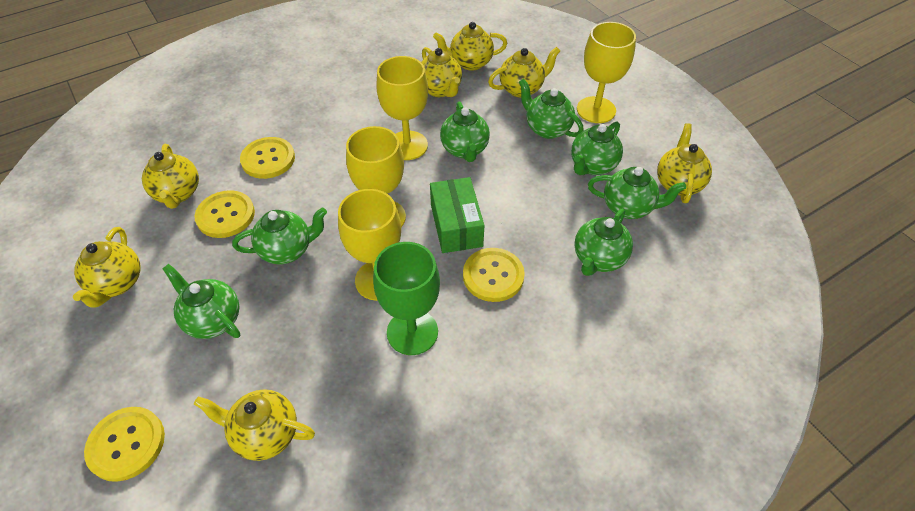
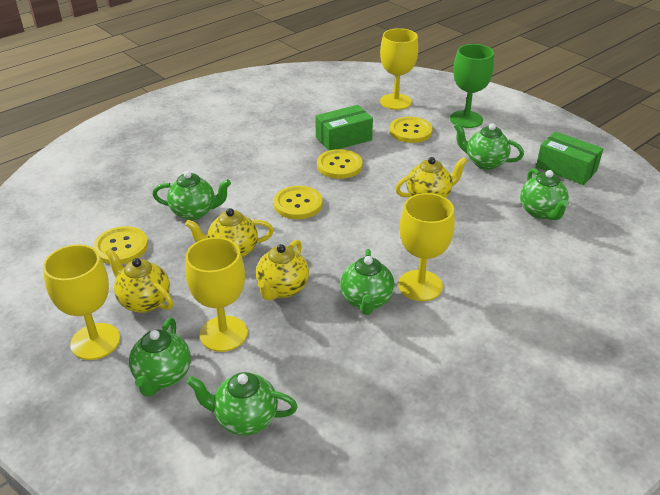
green box: [430,177,484,253] = 1 -> [315,105,373,151] [536,131,603,185] = 2
green teapot: [162,264,240,339] [232,208,327,264] [440,101,490,162] [519,79,584,139] [571,122,623,175] [574,209,633,276] [588,167,686,219] = 7 -> [129,318,191,397] [152,171,231,220] [187,372,298,435] [340,249,394,315] [454,123,524,170] [520,168,569,220] = 6
yellow teapot: [73,227,141,308] [142,144,199,209] [194,389,315,461] [421,47,462,97] [433,22,507,71] [488,47,560,98] [657,123,712,203] = 7 -> [105,248,173,313] [185,208,274,258] [256,240,309,301] [395,157,468,198] = 4

